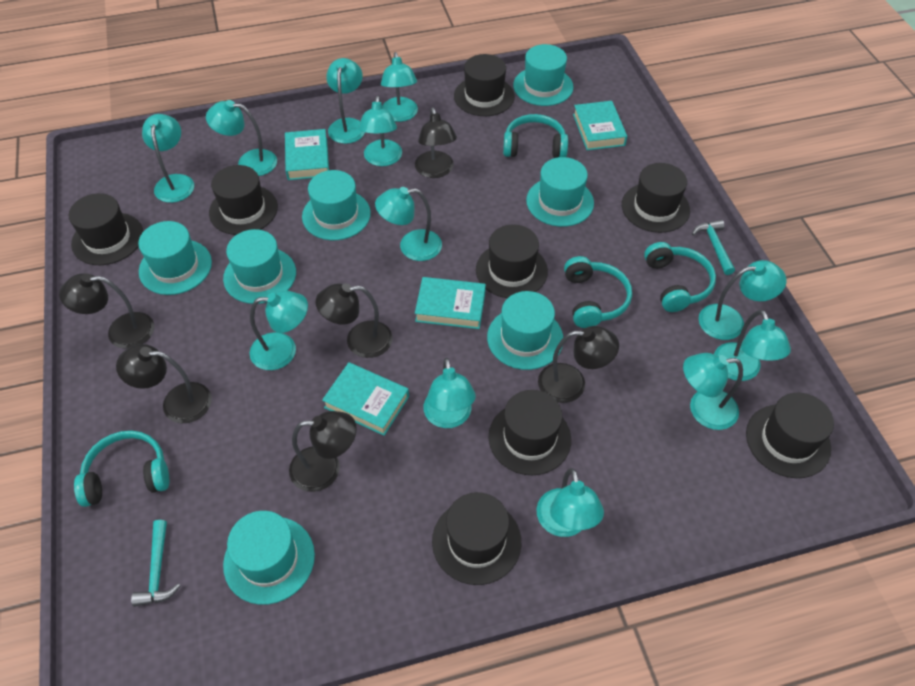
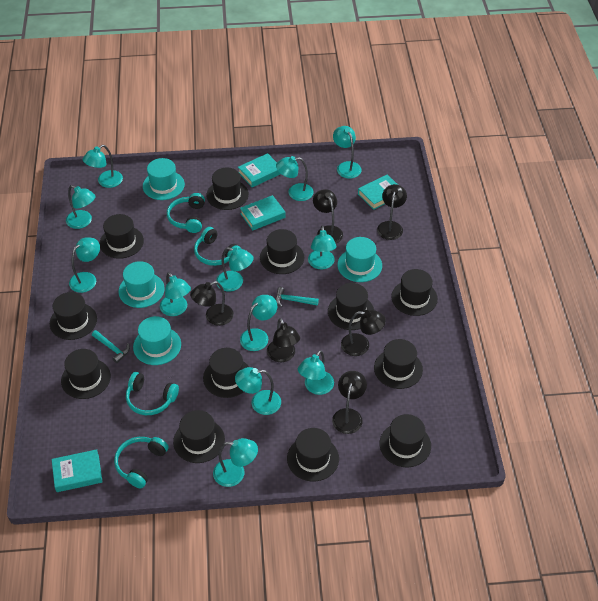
black hat: [69,193,143,265] [209,165,278,235] [432,492,521,585] [454,54,515,116] [476,224,548,298] [489,390,571,475] [622,163,690,233] [746,392,834,478] = 8 -> [50,292,97,340] [61,349,111,399] [100,214,144,259] [173,410,225,463] [203,348,249,398] [206,168,249,210] [260,229,304,274] [287,428,339,482] [328,283,374,330] [374,339,423,389] [380,414,431,467] [391,269,438,316] = 12
turquoise hat: [138,221,212,295] [223,229,296,304] [223,511,315,605] [302,170,371,240] [487,291,563,370] [513,44,573,106] [526,157,594,227] = 7 -> [118,261,165,308] [133,316,181,365] [143,158,185,200] [337,237,382,282] = 4

